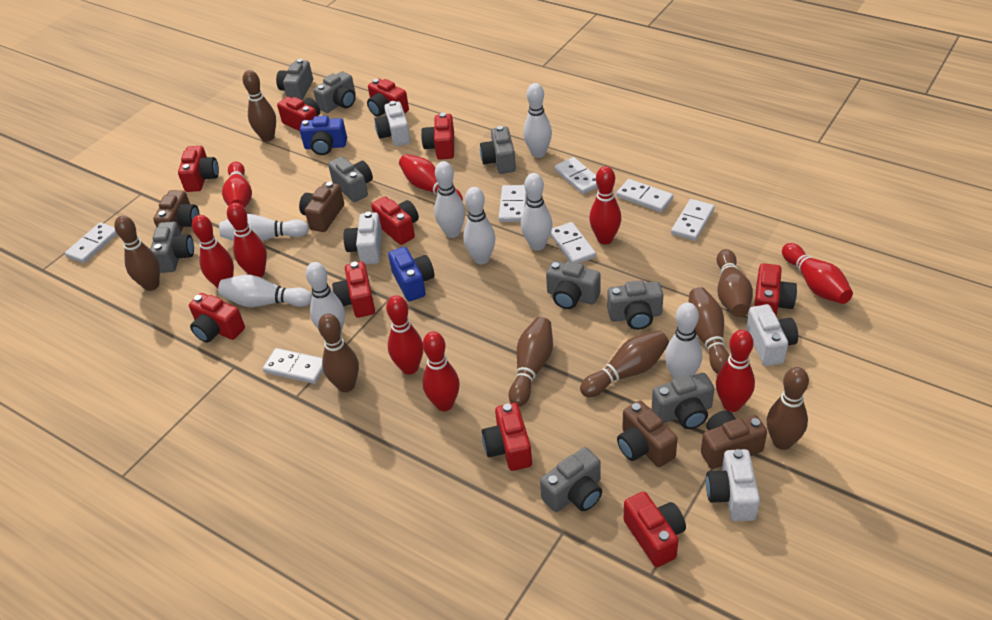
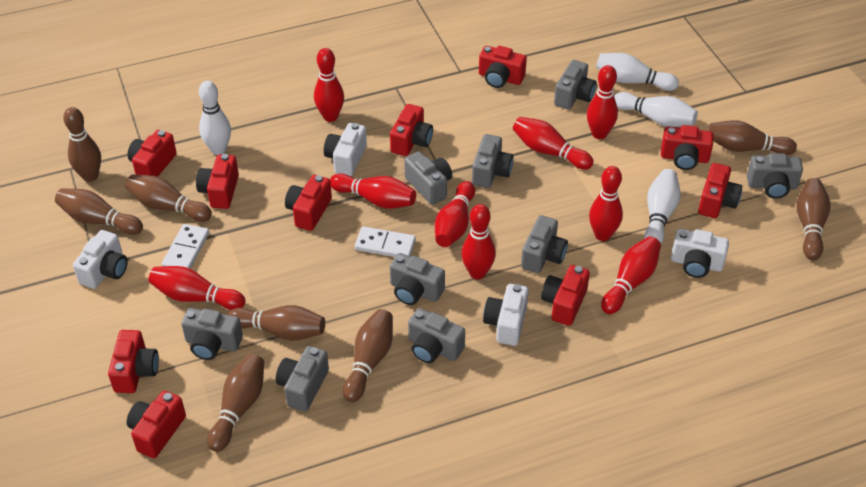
blue camera: [300,116,347,155] [388,247,435,301] = 2 -> none = 0
brown camera: [153,190,200,232] [299,182,344,232] [617,401,678,467] [701,410,767,469] = 4 -> none = 0
white bowling pin: [218,275,312,307] [219,214,309,241] [306,262,345,333] [434,161,465,238] [463,187,496,264] [521,173,552,251] [523,83,552,158] [665,302,702,379] = 8 -> [199,81,231,155] [596,53,679,91] [614,92,698,127] [644,169,680,244] = 4
white domino: [65,222,117,263] [263,348,323,384] [499,185,527,222] [550,222,596,263] [554,157,598,194] [616,179,673,212] [671,199,715,241] = 7 -> [162,224,209,269] [355,226,416,257] = 2

